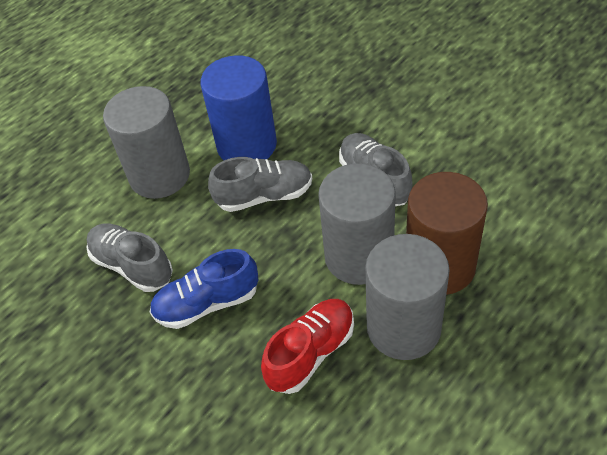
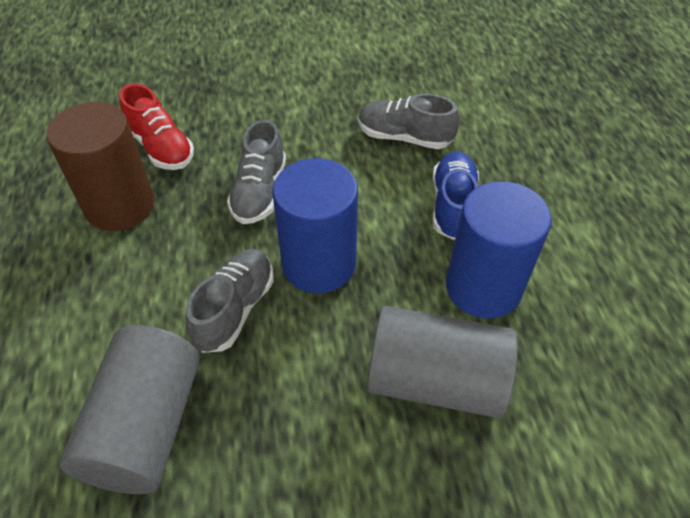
blue cylinder: [201,55,277,160] = 1 -> [272,158,358,293] [446,181,552,318] = 2
grey cylinder: [103,86,190,199] [318,163,396,285] [365,234,450,360] = 3 -> [59,325,200,494] [367,306,518,418] = 2

